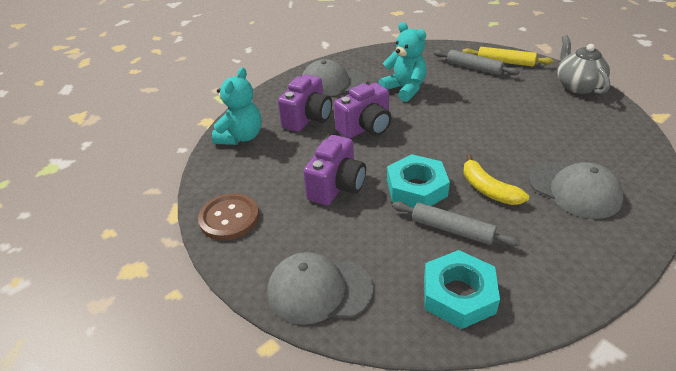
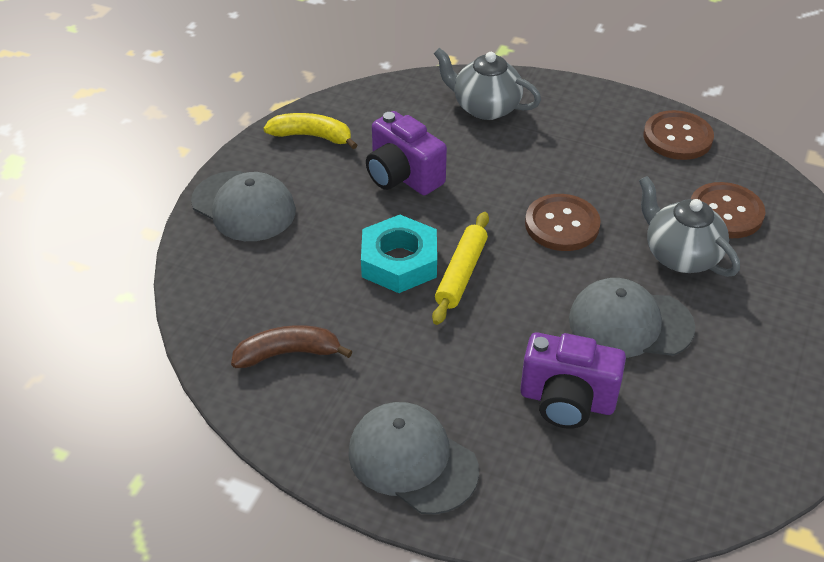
brown banana: none = 0 -> [231,325,352,368] = 1
brown button: [198,193,259,241] = 1 -> [525,194,601,251] [644,110,714,160] [691,182,765,238] = 3
grey rolling pin: [392,201,520,247] [434,50,520,75] = 2 -> none = 0
grey teapot: [557,35,610,94] = 1 -> [434,48,541,120] [639,176,740,277] = 2
purple camera: [278,74,332,132] [303,135,366,206] [334,83,391,139] = 3 -> [366,111,447,195] [520,333,626,429] = 2
turquoise nut: [387,154,450,208] [424,250,500,329] = 2 -> [361,215,437,293] = 1
turquoise teddy bear: [212,67,261,145] [379,22,427,102] = 2 -> none = 0

